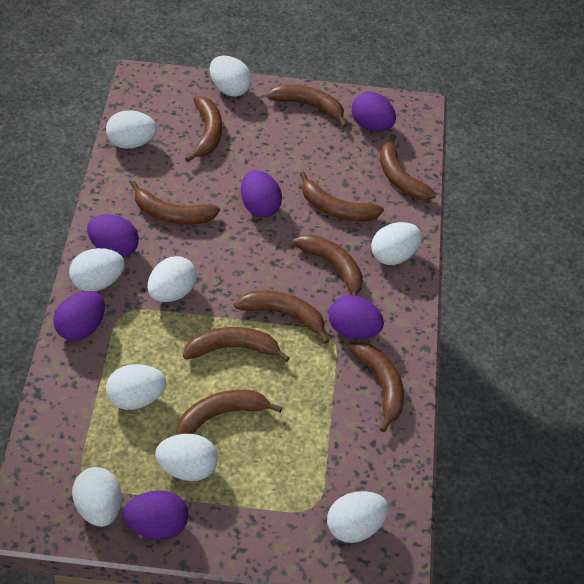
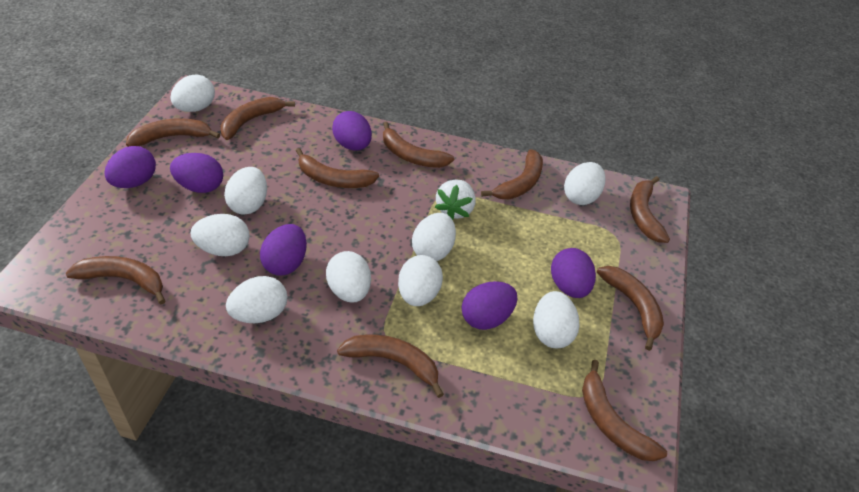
white strawberry: none = 0 -> [435,179,476,220] = 1

